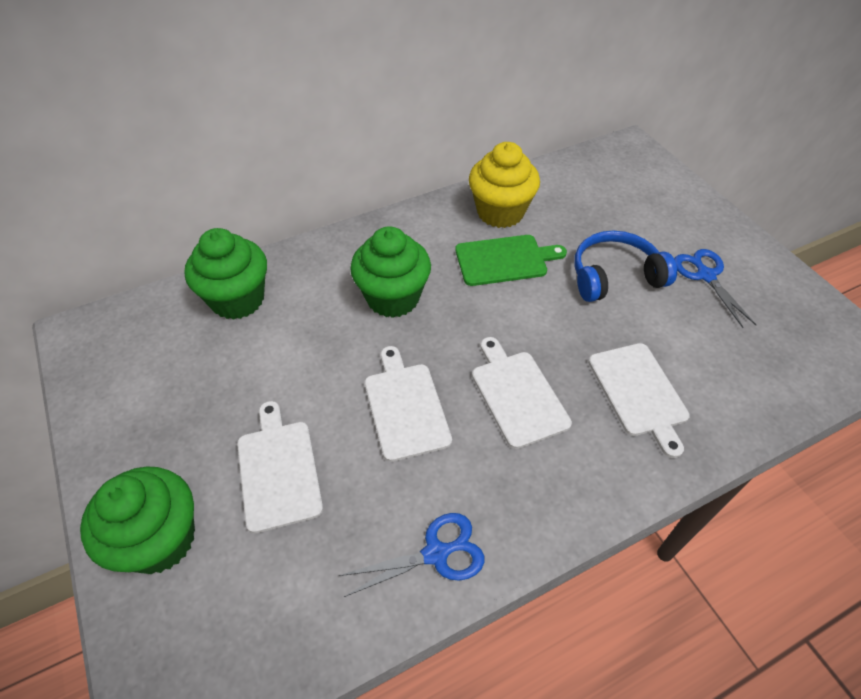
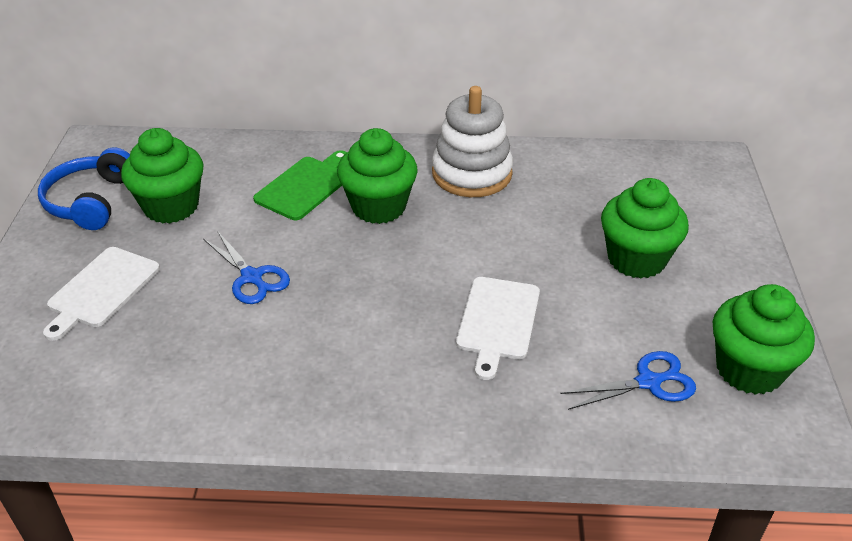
green cupcake: [80,466,195,574] [185,228,267,320] [350,226,431,318] = 3 -> [121,128,204,224] [337,128,418,224] [601,178,689,279] [713,284,815,395] = 4
white cutting board: [237,401,323,533] [365,346,452,462] [472,337,572,449] [588,343,690,458] = 4 -> [43,247,160,341] [456,277,540,380] = 2
white stacking toy: none = 0 -> [432,86,513,197] = 1
yellow cupcake: [469,142,540,228] = 1 -> none = 0

